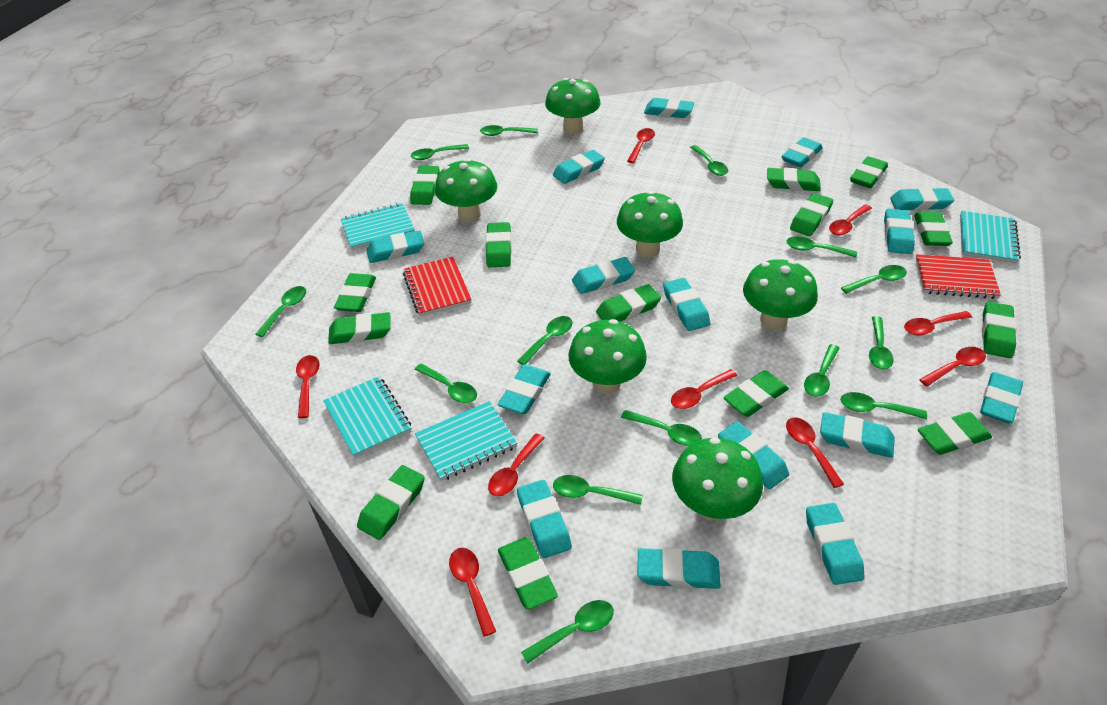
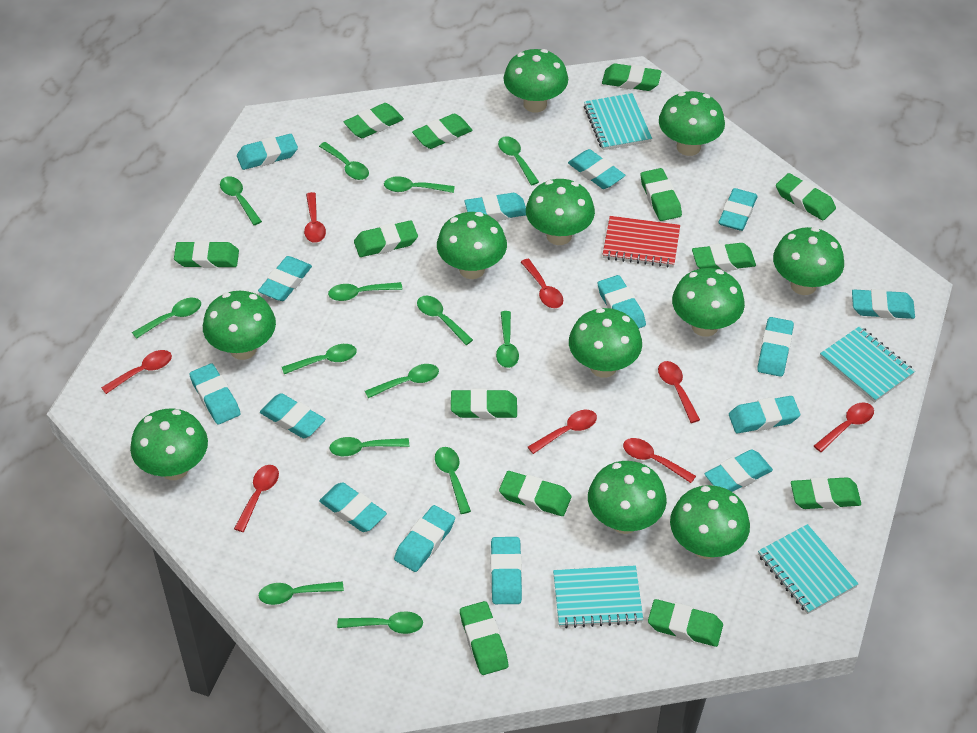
green eraser: [328,312,391,344] [334,273,376,312] [357,465,425,540] [410,166,440,205] [486,222,511,267] [498,537,558,610] [596,284,661,322] [723,370,789,417] [767,167,821,191] [790,193,833,236] [850,156,888,188] [914,212,953,246] [918,412,992,455] [982,301,1017,358] = 14 -> [174,240,239,268] [344,103,404,138] [354,220,418,257] [412,114,473,149] [451,389,517,419] [460,601,508,675] [499,471,571,516] [602,63,661,91] [640,168,682,221] [648,599,723,647] [692,243,756,271] [776,173,836,220] [791,477,861,509] = 13
green mushroom: [435,159,497,222] [545,78,601,134] [568,319,647,394] [617,191,683,257] [672,437,763,521] [743,259,818,330] = 6 -> [130,408,208,480] [203,291,276,360] [437,212,507,279] [503,49,568,113] [526,179,595,245] [569,308,642,378] [588,461,667,534] [659,91,725,156] [670,485,750,559] [672,268,745,337] [773,227,844,295] = 11
red notebook: [403,257,472,316] [916,254,1001,299] = 2 -> [602,216,680,268] = 1
red spoon: [296,355,320,418] [449,548,496,637] [488,433,544,496] [627,128,655,163] [671,369,737,409] [786,417,844,488] [829,204,872,235] [904,311,972,335] [919,347,986,386] = 9 -> [101,350,172,394] [234,465,279,532] [304,192,326,243] [521,259,563,308] [528,410,597,454] [623,438,696,483] [658,361,700,423] [814,402,874,452] = 8

